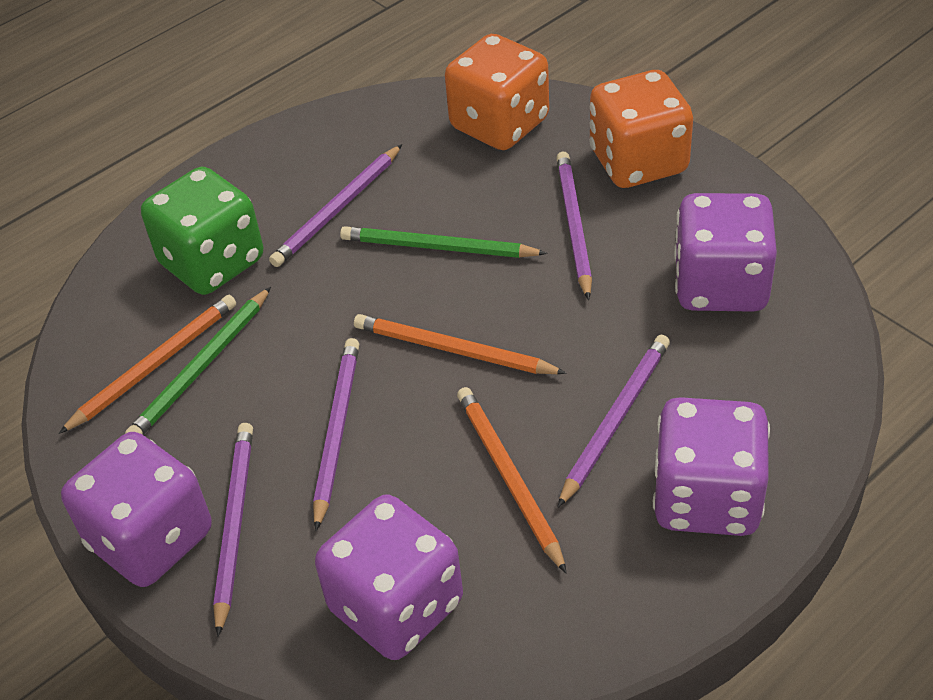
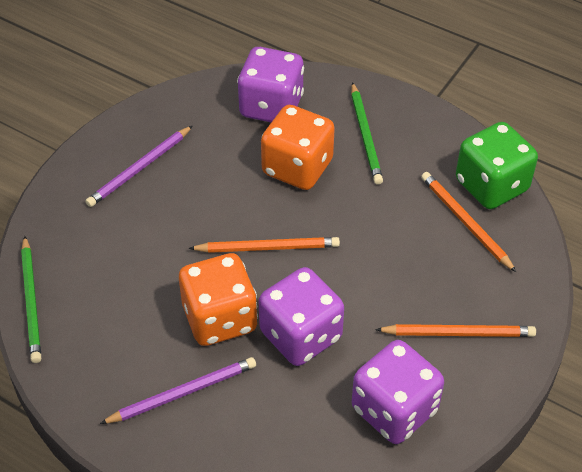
purple dice: [61,432,212,587] [315,494,463,660] [653,397,770,536] [674,193,777,312] = 4 -> [237,47,304,122] [259,267,344,366] [352,340,444,444] = 3
purple pencil: [213,423,253,637] [269,144,402,267] [313,338,359,531] [556,152,592,300] [557,335,670,508] = 5 -> [85,126,192,207] [100,357,256,424] = 2

